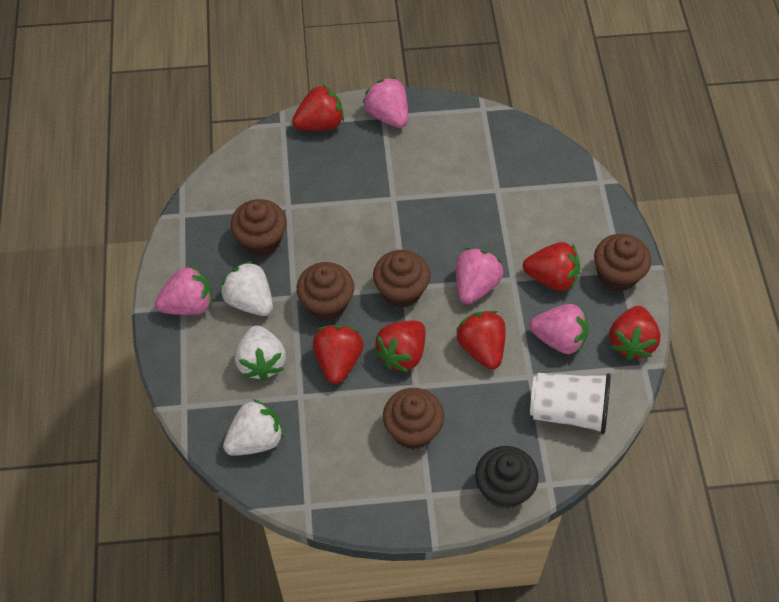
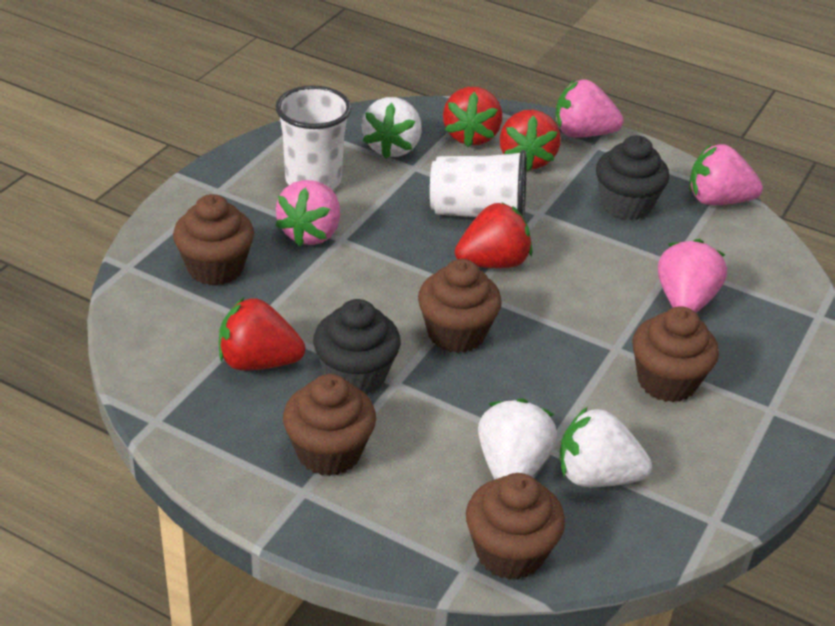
black cupcake: [475,446,539,509] = 1 -> [313,299,401,395] [596,135,669,220] = 2
red strawberry: [292,84,344,131] [313,325,364,384] [374,320,425,372] [456,311,506,369] [523,242,580,291] [609,306,661,360] = 6 -> [219,297,305,371] [443,87,502,147] [455,203,532,268] [500,110,561,172] = 4
white cup: [530,373,611,434] = 1 -> [275,85,352,190] [430,150,526,218] = 2

